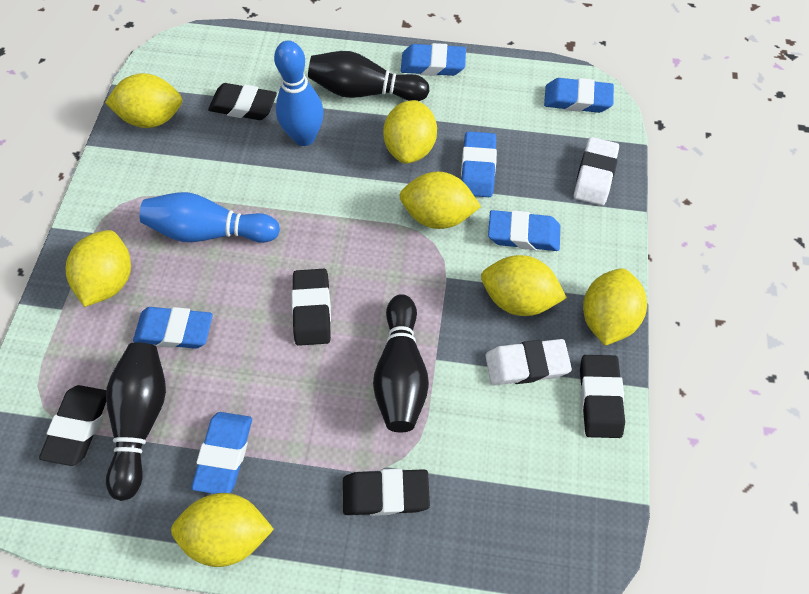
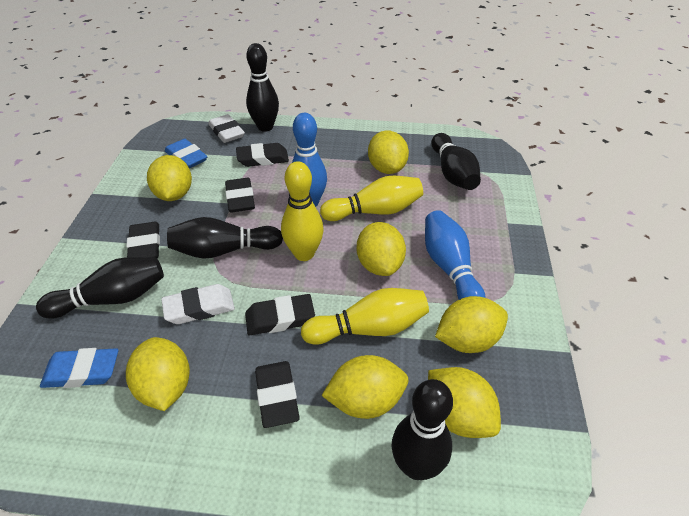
black bowling pin: [106,342,166,501] [308,51,430,101] [373,294,429,432] = 3 -> [36,257,164,319] [167,217,283,259] [246,43,279,132] [392,379,453,480] [431,133,481,190] = 5
blue eraser: [133,307,213,349] [191,412,252,494] [401,43,466,76] [461,131,497,197] [488,210,560,251] [544,78,614,113] = 6 -> [40,348,118,388] [165,139,208,168] = 2
yellow bowling pin: none = 0 -> [281,161,323,261] [301,288,429,345] [320,176,423,221] = 3

